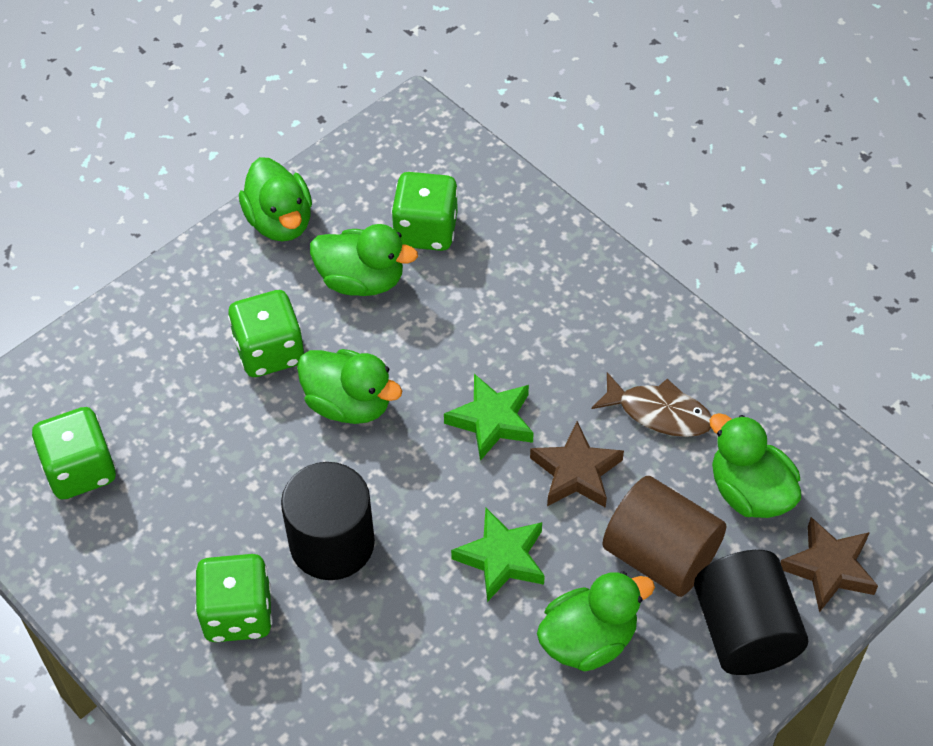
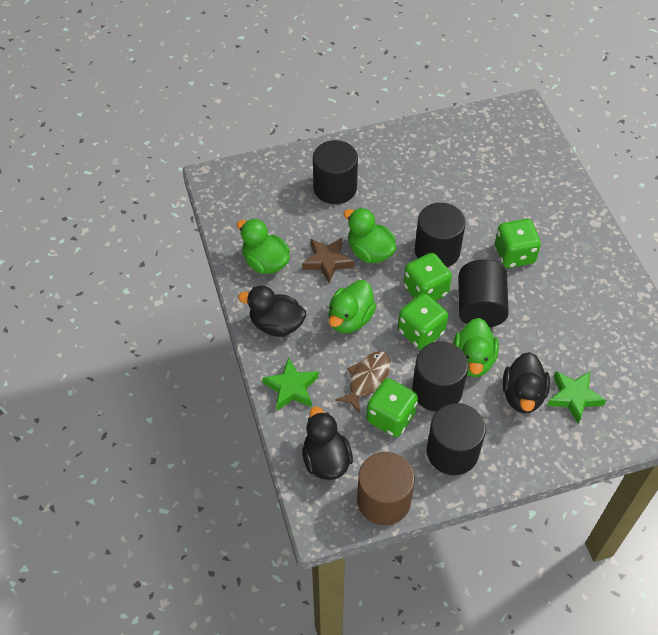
black cylinder: [281,462,375,580] [694,550,808,675] = 2 -> [313,140,358,204] [412,342,468,412] [415,203,466,267] [427,403,486,475] [459,259,509,327] = 5
black duck: none = 0 -> [238,285,306,337] [302,407,353,480] [503,352,550,413] = 3
brown star: [530,421,624,508] [780,517,878,613] = 2 -> [302,238,354,283] = 1
green duck: [239,157,312,242] [297,349,402,424] [310,224,418,296] [537,571,655,671] [709,413,801,518] = 5 -> [237,218,290,274] [328,280,376,333] [344,208,396,263] [453,318,499,377] = 4

